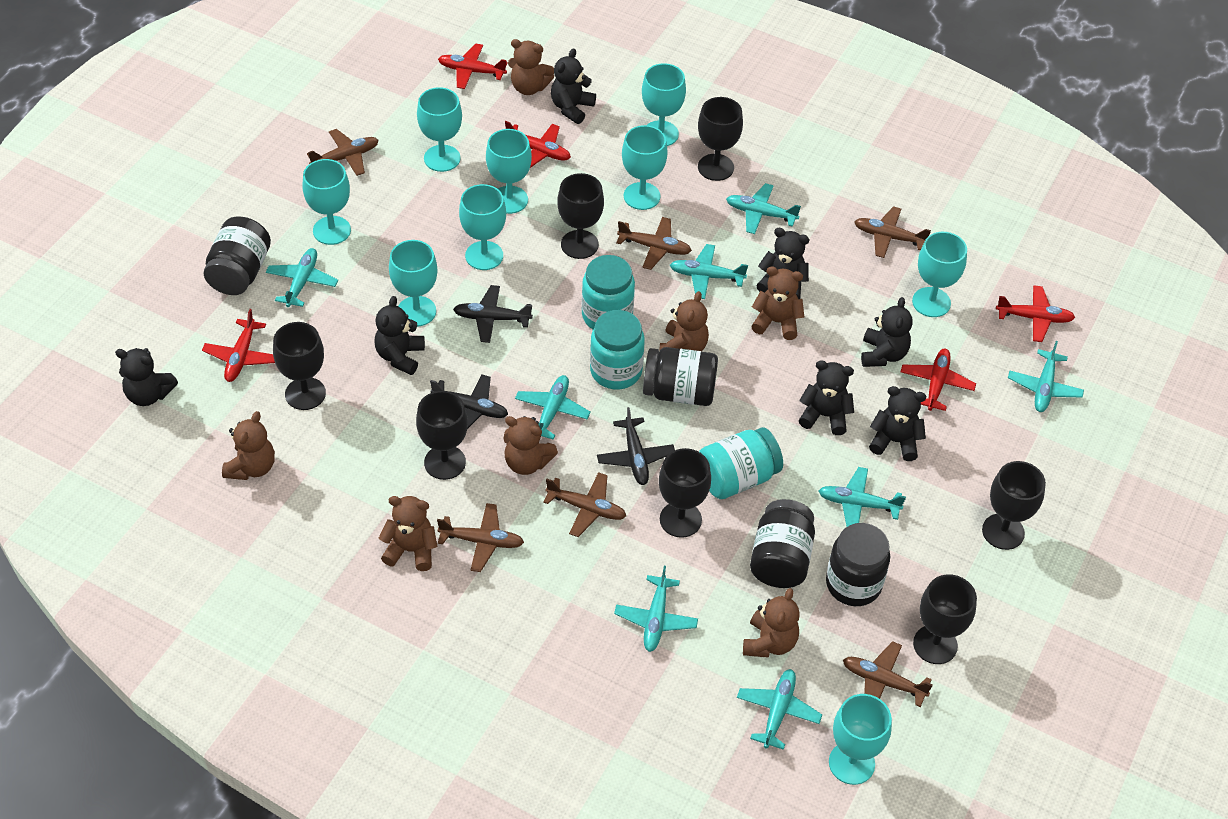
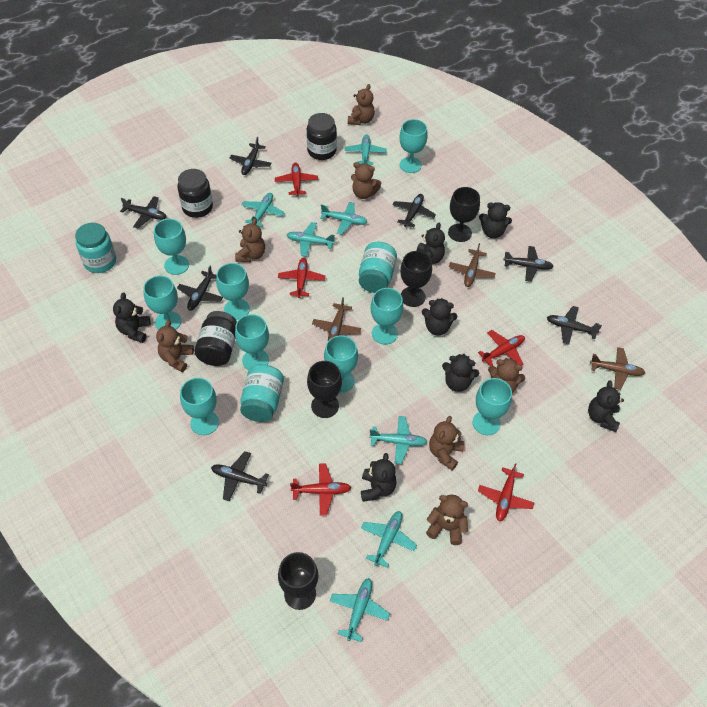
black goblet: [273,322,326,410] [416,391,468,480] [557,173,604,259] [659,448,711,538] [698,97,743,181] [913,574,977,664] [982,461,1046,550] = 7 -> [278,552,319,610] [307,361,342,418] [400,251,432,307] [448,187,480,242] = 4
black jar: [204,217,271,295] [643,347,718,406] [750,499,815,588] [826,523,890,606] = 4 -> [177,169,213,218] [195,311,237,366] [307,113,337,160] = 3
black plane: [430,374,508,429] [453,285,533,343] [597,407,675,485] = 3 -> [120,196,166,228] [177,266,223,311] [211,451,269,501] [230,137,271,175] [393,194,436,227] [503,246,554,282] [547,306,602,345] = 7
brown plane: [307,129,379,176] [437,503,524,572] [543,472,626,537] [616,217,692,270] [843,641,933,707] [854,206,931,258] = 6 -> [312,297,361,341] [449,243,496,287] [590,347,645,390] = 3
turquoise plane: [266,248,338,307] [515,375,591,440] [614,566,698,652] [670,244,748,299] [726,183,801,234] [737,669,822,750] [819,467,906,527] [1008,341,1084,412] = 8 -> [241,193,285,227] [287,222,335,257] [320,202,367,234] [330,578,390,642] [345,134,387,165] [361,511,417,568] [369,416,427,464] = 7

